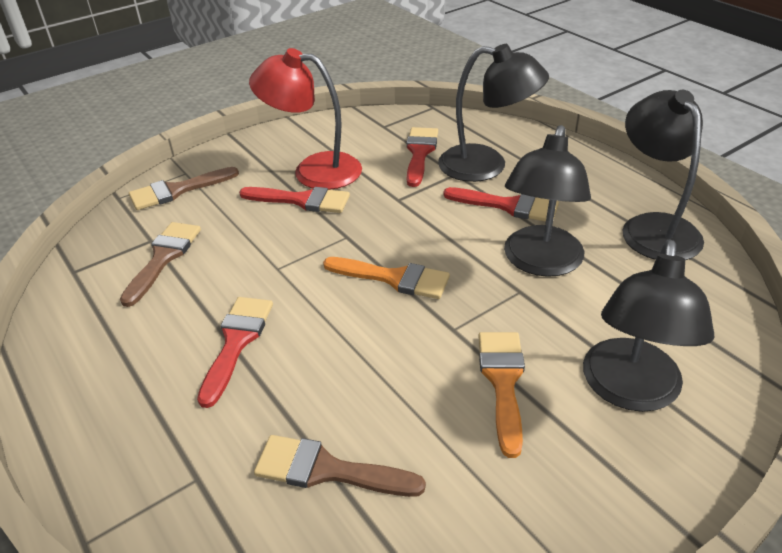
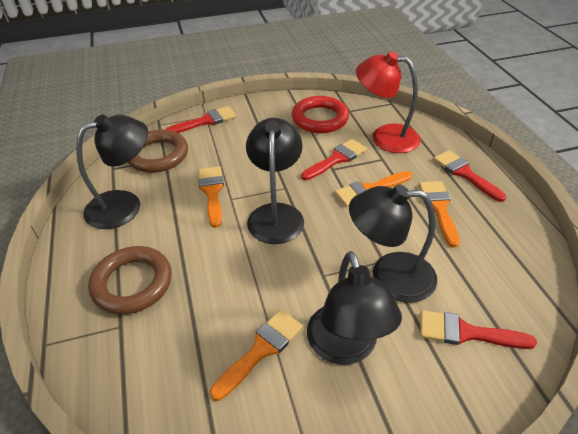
brown brush: [120,222,201,307] [129,167,239,210] [254,435,426,497] = 3 -> none = 0
brown ring: none = 0 -> [88,246,172,314] [128,130,188,173] = 2
orange brush: [323,257,450,299] [478,332,525,458] = 2 -> [198,166,224,228] [210,309,303,401] [335,171,412,207] [419,181,460,247] = 4
red ring: none = 0 -> [292,96,349,133] = 1

